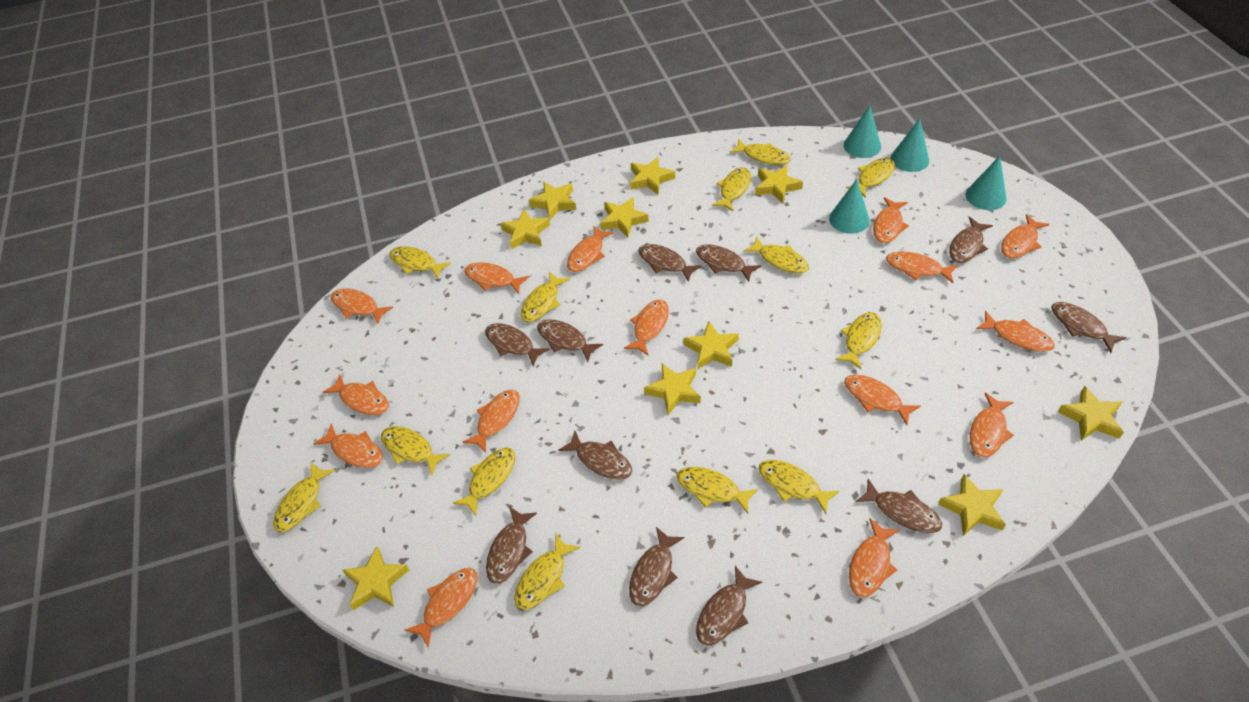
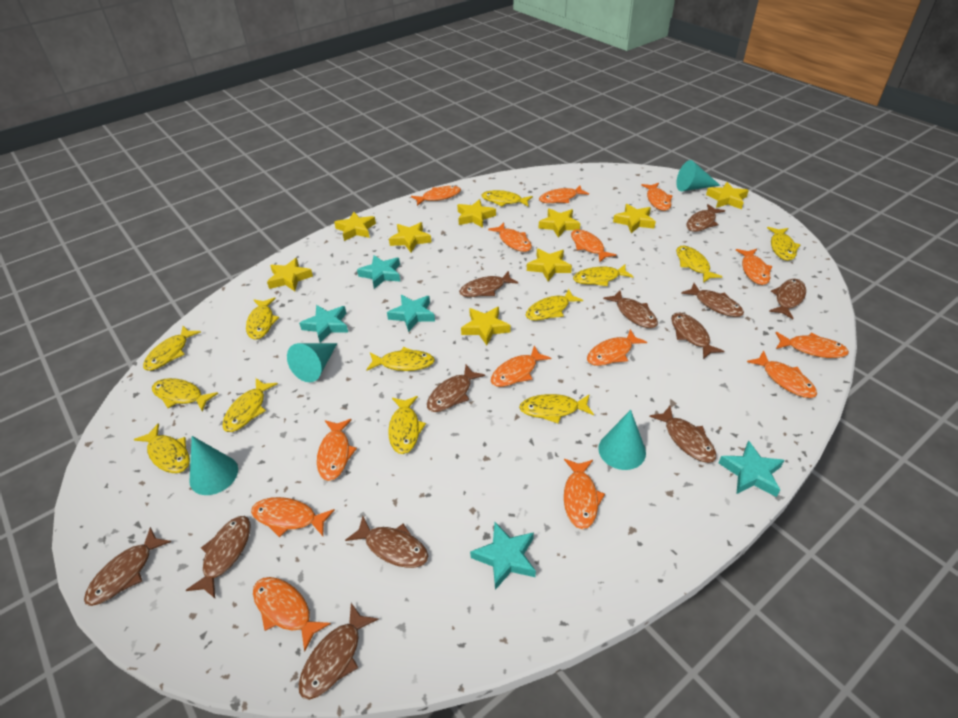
brown fish: [485,323,550,366] [486,506,537,584] [537,319,603,362] [558,431,632,480] [629,527,684,606] [638,244,702,282] [696,244,761,282] [696,566,762,646] [855,479,942,533] [949,217,993,263] [1051,302,1127,353] = 11 -> [84,527,171,606] [185,516,251,598] [299,603,379,700] [345,516,428,568] [427,365,485,412] [459,271,519,297] [603,290,658,328] [649,406,716,463] [671,313,724,359] [681,283,744,317] [686,204,725,232] [769,279,806,319] = 12
orange fish: [313,423,383,468] [322,374,389,415] [331,288,393,324] [405,568,478,648] [463,390,520,453] [464,262,529,294] [567,226,614,272] [624,300,669,355] [844,375,921,425] [849,518,900,598] [873,197,909,243] [886,252,958,283] [970,393,1014,458] [976,311,1055,352] [1001,214,1049,258] = 15 -> [251,497,335,537] [253,577,331,651] [317,419,357,481] [411,186,461,206] [488,222,532,252] [491,346,551,387] [539,185,589,203] [564,459,605,529] [571,229,616,262] [587,329,647,366] [641,183,673,211] [736,249,772,285] [747,350,817,398] [776,332,849,358] = 14
turquoise star: none = 0 -> [299,305,348,343] [357,255,400,289] [387,295,435,332] [470,522,536,590] [719,440,784,497] = 5
yellow star: [342,546,409,611] [500,209,550,249] [529,182,576,221] [600,197,649,237] [630,157,675,194] [644,363,701,415] [683,321,739,370] [755,165,803,204] [938,474,1006,536] [1058,386,1124,441] = 10 -> [267,258,313,291] [334,212,376,241] [389,222,431,252] [457,199,496,228] [461,307,510,346] [527,249,572,282] [538,208,580,238] [613,204,656,233] [706,182,749,209] = 9

